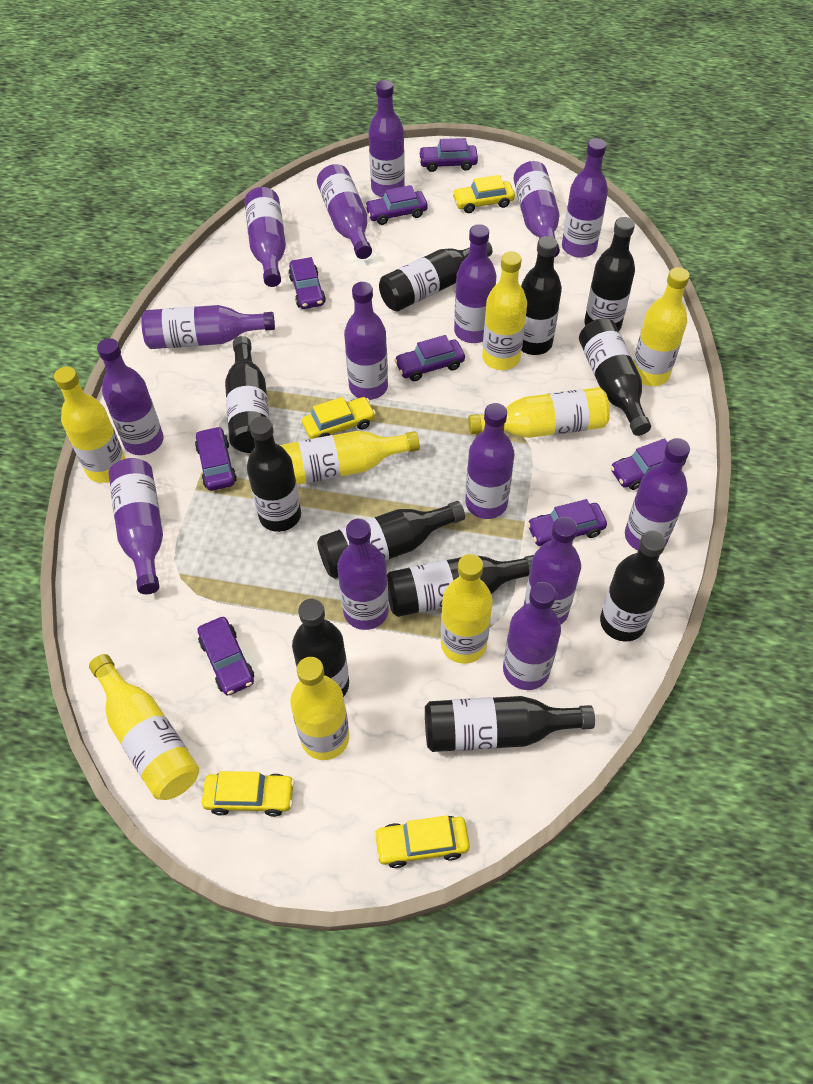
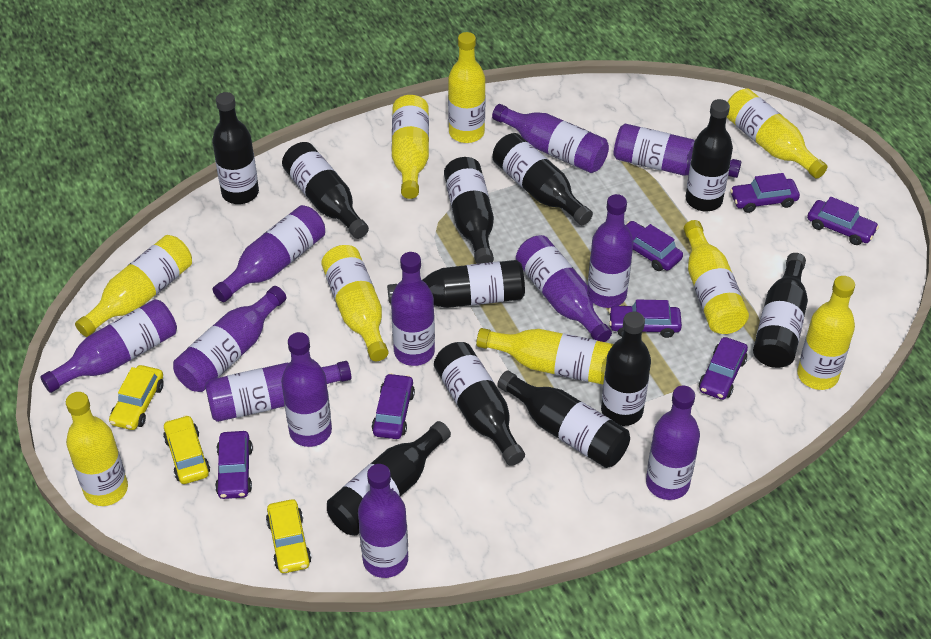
purple bottle: [97,338,164,455] [108,458,163,594] [141,305,275,349] [245,187,286,287] [317,164,372,259] [337,519,389,630] [344,282,388,400] [368,80,405,198] [454,224,497,343] [466,403,515,519] [503,582,561,690] [513,161,560,258] [524,517,581,625] [562,138,608,258] [625,438,690,550] = 15 -> [40,299,177,393] [173,286,286,392] [205,361,351,422] [212,205,325,302] [281,332,332,447] [358,464,408,578] [391,252,435,366] [492,104,609,173] [516,235,612,342] [588,194,633,308] [614,123,741,178] [646,385,700,500] = 12
purple car: [195,426,237,491] [198,617,254,695] [288,257,326,309] [365,185,428,225] [394,335,465,381] [419,138,478,172] [527,499,607,546] [611,438,686,490] = 8 -> [215,431,253,499] [372,373,415,439] [609,299,682,338] [626,221,683,271] [699,337,748,400] [730,173,800,213] [807,197,879,245] = 7
yellow bottle: [54,367,126,483] [89,654,199,800] [280,431,420,485] [290,657,349,760] [441,554,493,664] [468,387,610,438] [482,251,527,370] [633,267,690,386] = 8 -> [66,392,128,506] [75,235,192,337] [321,245,389,361] [392,95,429,199] [448,32,486,143] [476,328,614,384] [684,220,749,334] [727,88,827,179] [797,276,855,390] = 9
yellow car: [202,771,294,817] [302,397,376,439] [374,815,470,868] [452,175,515,213] = 4 -> [109,365,164,430] [163,415,210,484] [266,499,311,573] = 3

